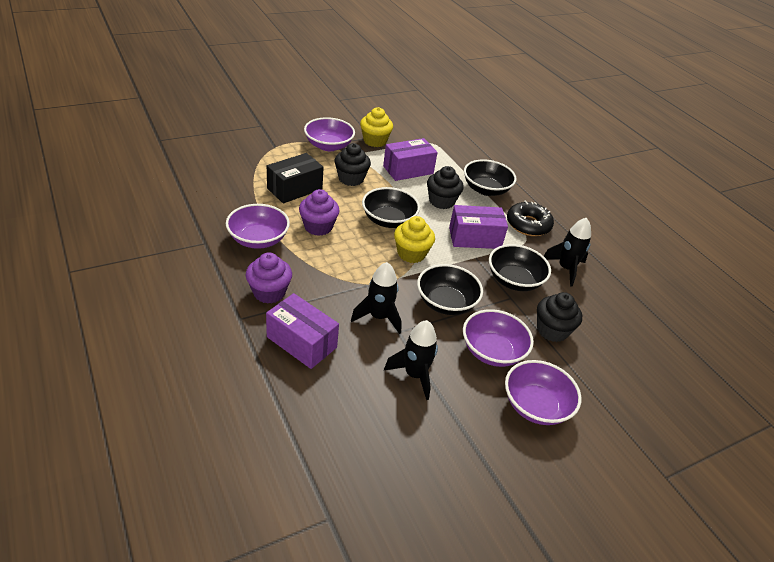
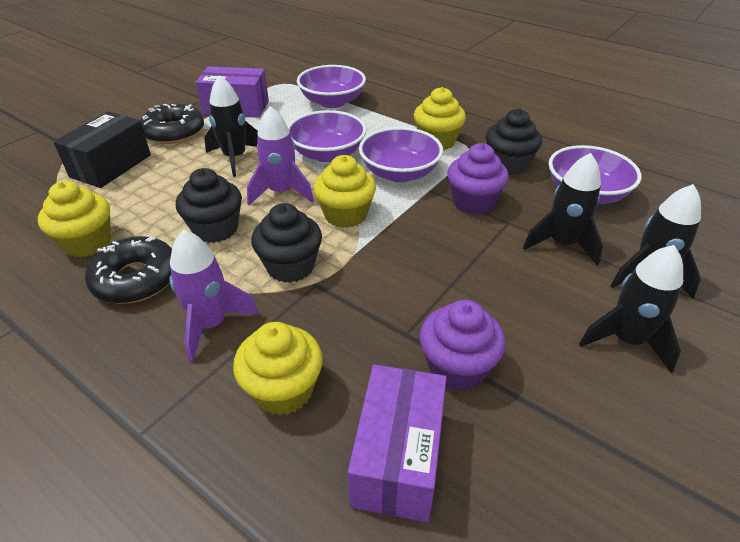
black bowl: [362,187,420,228] [417,264,483,315] [464,159,516,196] [489,244,551,291] = 4 -> none = 0
black donut: [507,201,554,236] = 1 -> [85,236,172,304] [140,104,204,144] = 2
black rocket: [351,262,402,334] [384,320,438,400] [544,218,591,287] = 3 -> [204,75,258,177] [523,153,603,266] [579,245,683,373] [611,184,701,299] = 4
purple box: [266,293,339,369] [383,138,438,181] [449,205,508,249] = 3 -> [196,66,269,118] [348,364,447,522] = 2
purple rocket: none = 0 -> [170,230,259,363] [247,106,314,205] = 2
yellow cupcake: [360,107,393,147] [394,216,435,263] = 2 -> [38,181,111,257] [233,322,323,415] [313,155,376,228] [414,87,466,150] = 4

